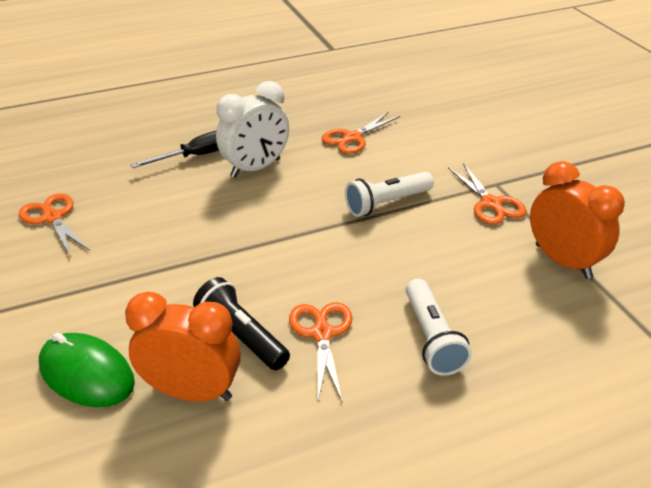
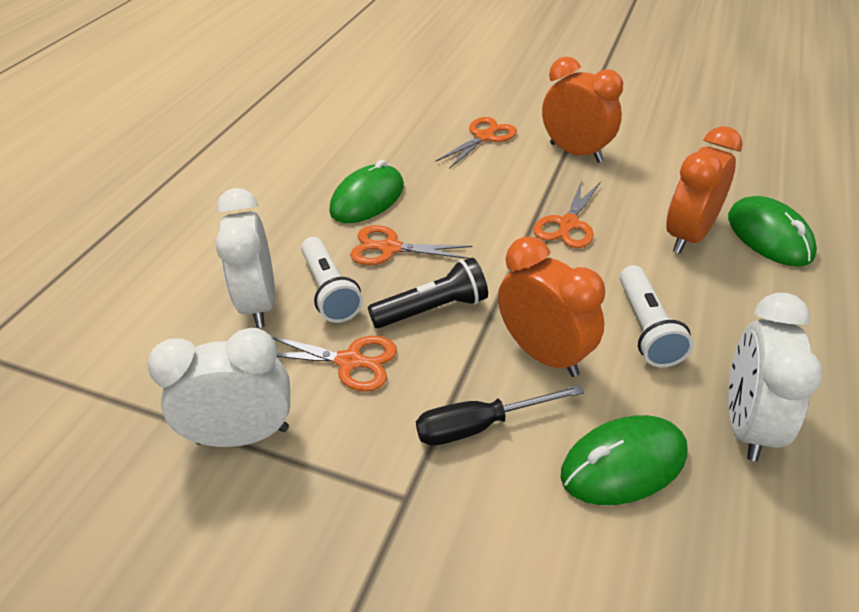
green mouse: [39,333,135,407] = 1 -> [329,160,404,223] [561,415,688,505] [728,196,817,267] = 3
orange clock: [125,291,241,402] [530,161,625,279] = 2 -> [498,236,605,377] [542,57,623,163] [666,126,743,254] = 3
white clock: [216,81,289,178] = 1 -> [148,328,290,447] [216,188,275,328] [728,293,823,461] = 3

